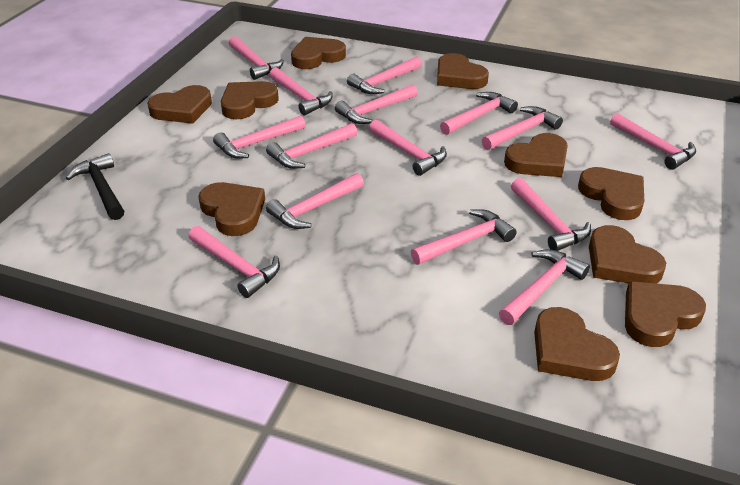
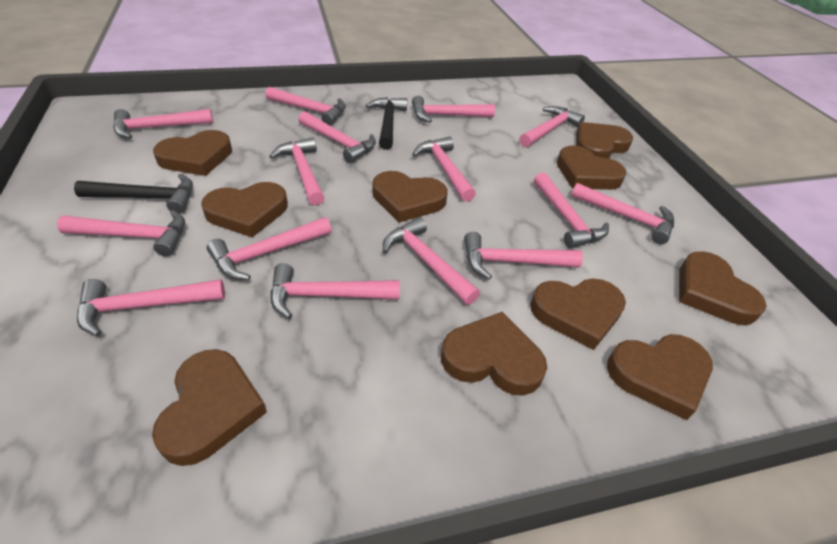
black hammer: [66,153,124,220] = 1 -> [74,174,193,214] [366,97,407,150] = 2

